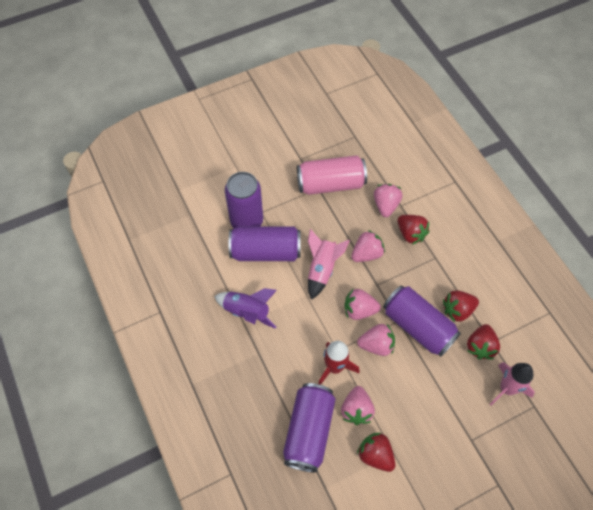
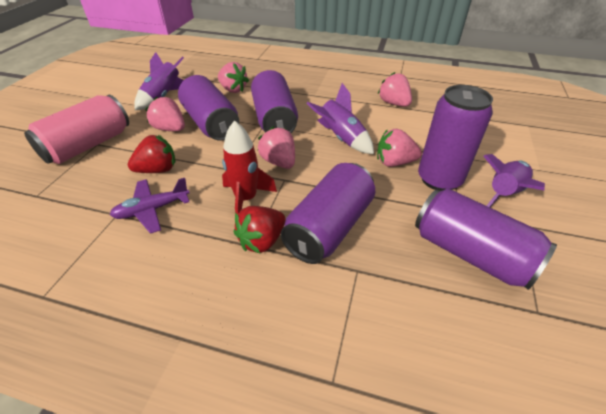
pink rocket: [308,229,350,300] [490,362,535,405] = 2 -> none = 0
purple can: [225,172,263,228] [229,226,301,261] [283,383,336,472] [383,285,461,357] = 4 -> [178,75,239,141] [251,70,298,133] [281,163,375,264] [415,188,557,290] [418,85,493,191] = 5
purple plane: none = 0 -> [110,178,189,234] = 1
purple rocket: [214,288,277,329] = 1 -> [134,52,184,110] [306,83,374,154] [483,154,545,207] = 3
red strawberry: [357,433,395,472] [398,215,430,245] [443,291,479,322] [467,324,500,360] = 4 -> [128,135,175,173] [233,206,286,253] = 2

